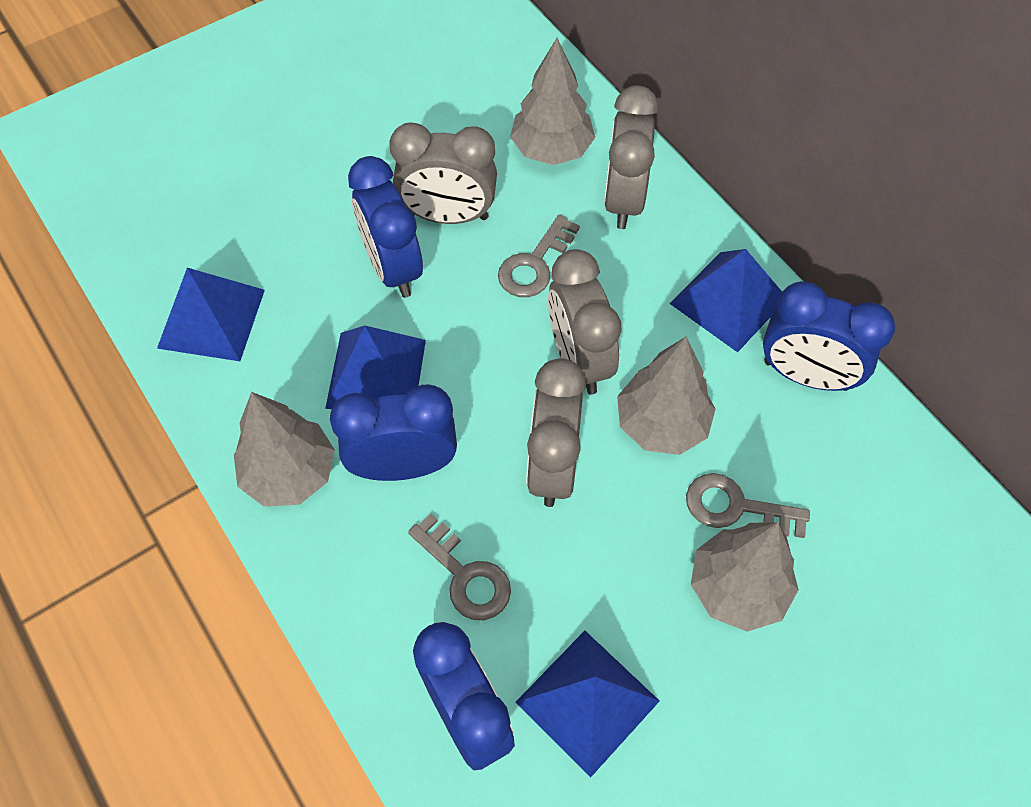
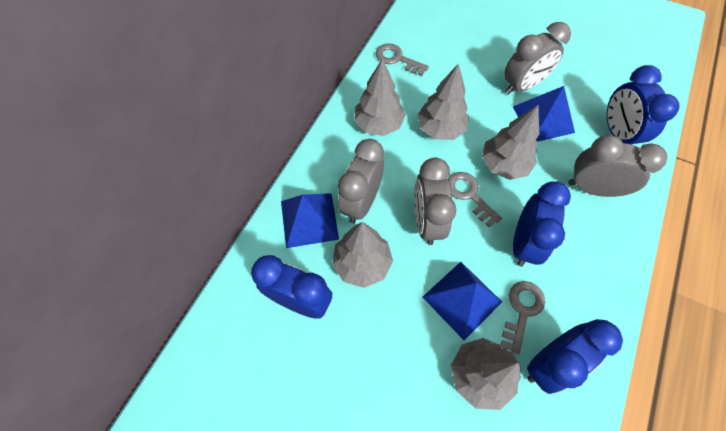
blue pyramid: [157,268,265,361] [325,326,426,409] [516,631,660,777] [669,249,782,352] = 4 -> [281,193,339,248] [423,262,502,340] [513,86,575,142] = 3
grey tree: [234,392,335,507] [510,38,595,165] [617,337,716,455] [691,522,799,632] = 4 -> [332,222,393,288] [354,58,406,136] [417,63,469,140] [451,338,521,410] [482,105,539,180] = 5

